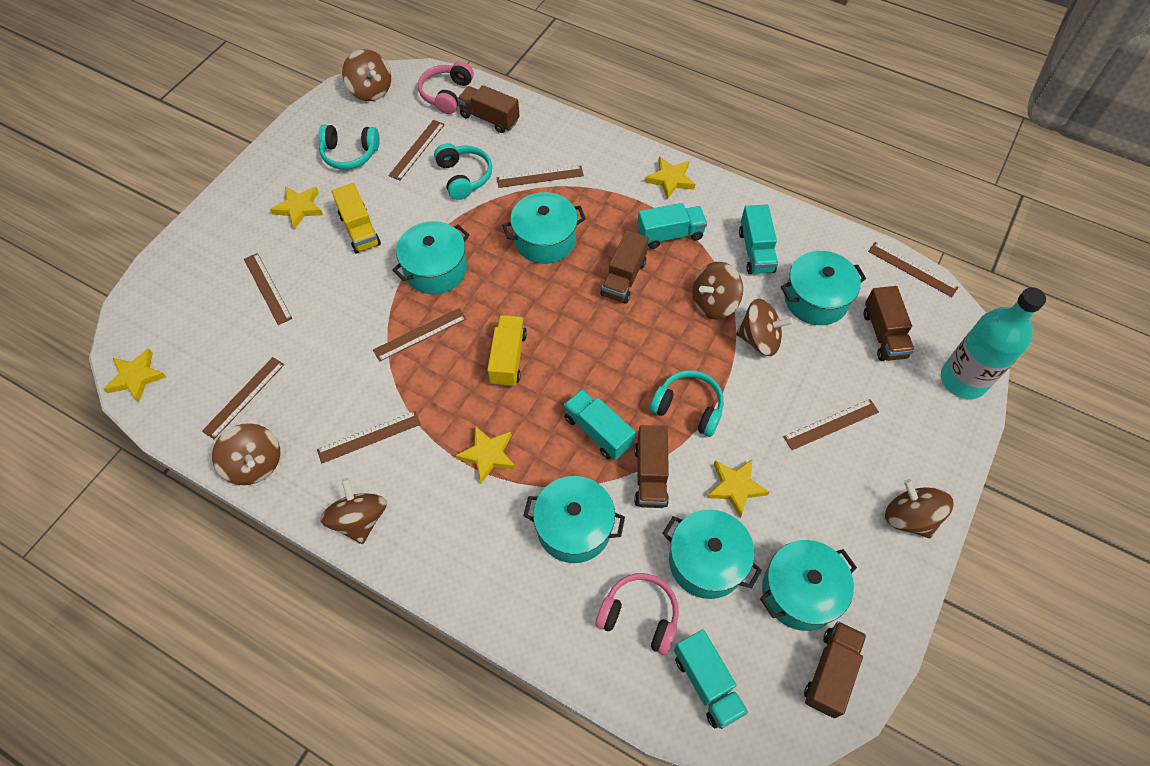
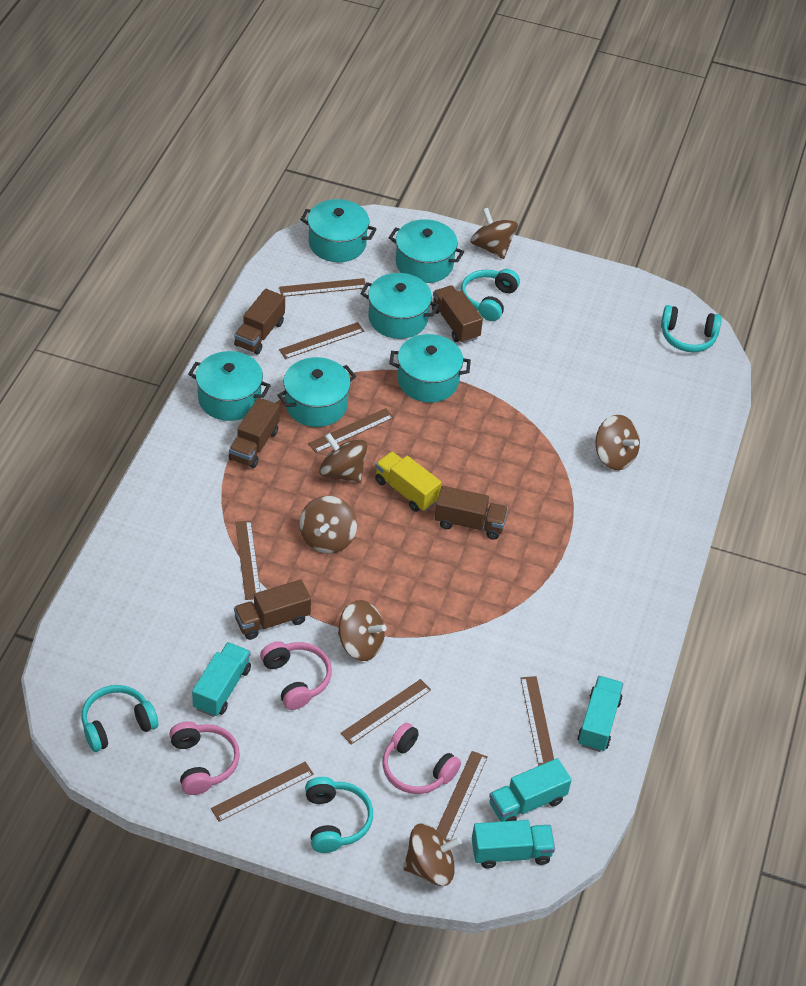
pink headphones: [418,62,474,114] [596,573,679,655] = 2 -> [169,721,240,795] [260,641,332,710] [383,723,461,794] = 3
turquoise bottle: [941,287,1046,399] = 1 -> none = 0
turquoise headphones: [318,125,380,170] [434,143,492,200] [650,370,724,437] = 3 -> [82,685,158,752] [305,777,373,853] [461,269,520,321] [661,305,722,352] = 4
yellow star: [104,348,166,402] [270,186,323,229] [455,426,515,484] [645,157,695,199] [707,459,769,518] = 5 -> none = 0
yellow truck: [332,183,381,253] [487,315,527,387] = 2 -> [375,451,442,512] = 1

